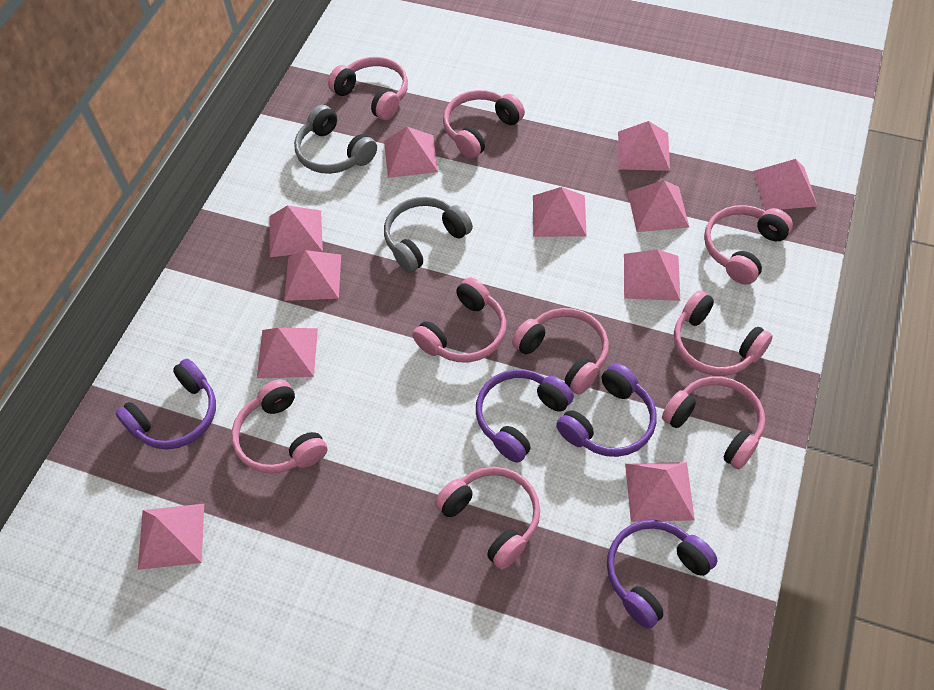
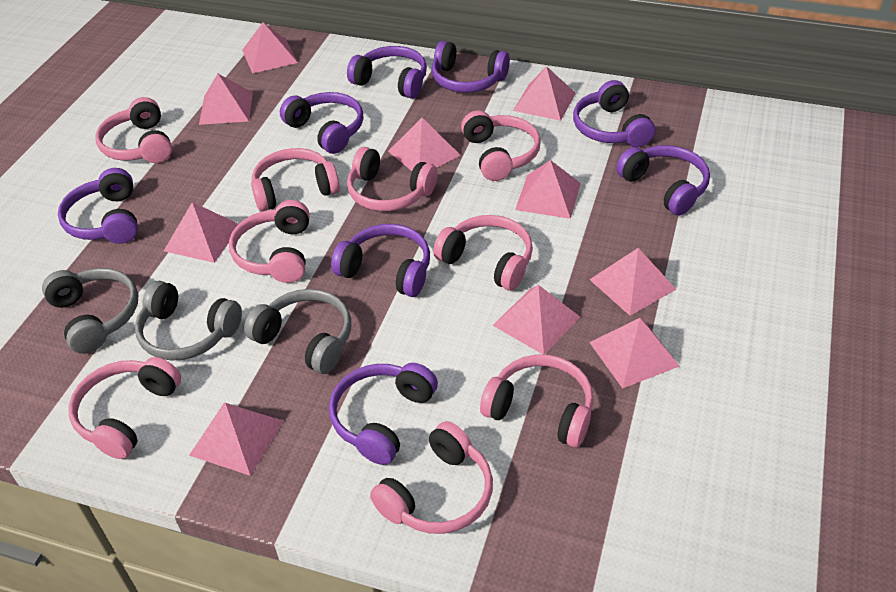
grey headphones: [294,105,377,174] [384,197,473,273] = 2 -> [42,268,138,354] [135,281,242,361] [244,289,351,374] = 3
pink pyramid: [138,504,204,570] [257,328,318,378] [270,206,323,257] [284,250,341,301] [384,127,438,178] [533,187,587,237] [618,121,670,171] [624,249,680,301] [625,462,695,522] [628,180,689,232] [753,159,817,211] = 11 -> [164,202,238,263] [189,402,284,476] [199,74,253,125] [242,22,298,74] [388,118,461,171] [493,285,580,355] [513,66,576,121] [515,160,581,219] [589,248,676,316] [589,318,680,389] = 10
purple headphones: [116,359,216,450] [476,369,574,463] [556,363,657,457] [607,520,718,629] = 4 -> [58,168,138,244] [280,92,363,154] [329,363,438,465] [331,224,430,297] [347,46,427,99] [432,41,510,93] [573,80,655,147] [616,145,710,216] = 8

